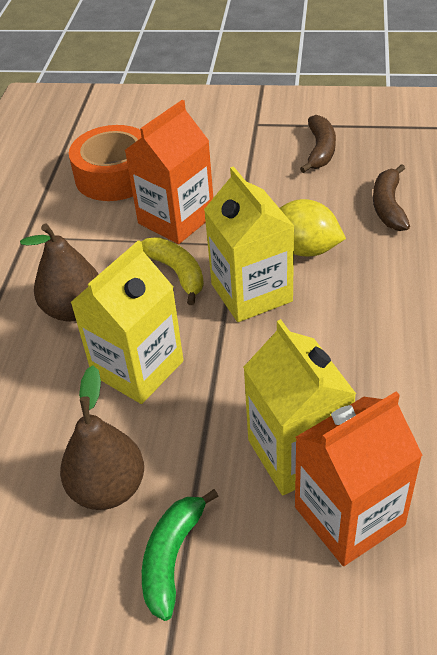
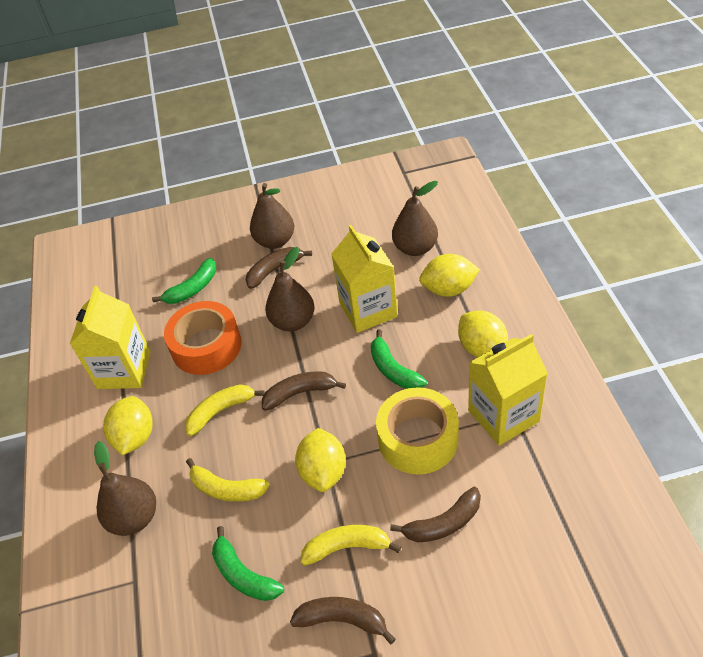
brown banana: [300,115,336,173] [373,164,410,231] = 2 -> [246,247,312,289] [262,371,346,411] [290,597,396,644] [390,487,481,542] = 4
brown pear: [20,224,99,321] [60,365,144,510] = 2 -> [94,441,156,536] [250,183,294,249] [265,247,315,331] [392,181,438,256] = 4
green banana: [142,489,219,621] = 1 -> [152,258,216,304] [212,526,284,601] [371,329,427,389] = 3
orange carton: [125,100,213,244] [295,392,423,566] = 2 -> none = 0
yellow banana: [141,237,204,305] = 1 -> [185,384,265,436] [186,458,270,502] [300,525,401,566] = 3
yellow lemon: [280,199,346,256] = 1 -> [103,396,153,455] [295,428,346,492] [419,254,480,297] [458,311,508,358] = 4
yellow tape: none = 0 -> [376,387,459,474] = 1

